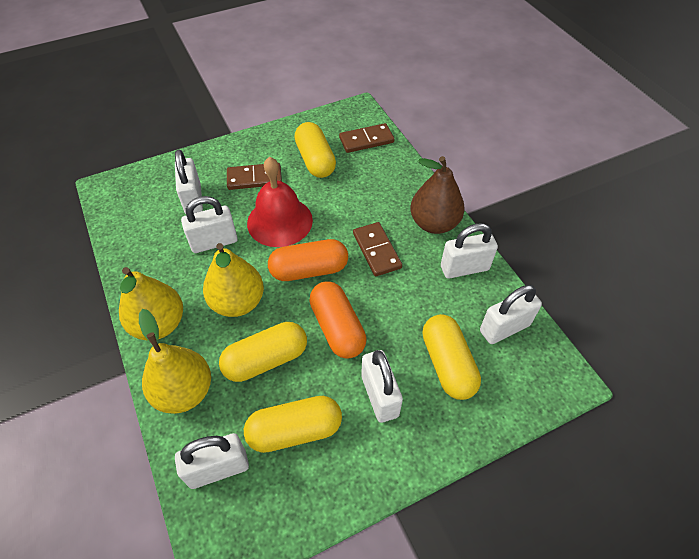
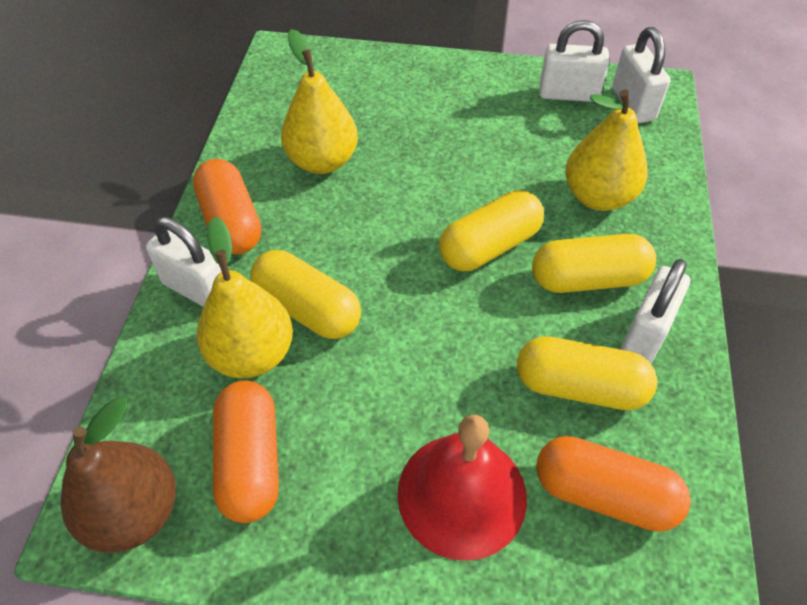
brown domino: [227,163,282,190] [339,123,394,153] [353,222,402,276] = 3 -> none = 0
orange capsule: [268,239,348,281] [309,281,366,359] = 2 -> [193,159,261,254] [213,381,279,523] [536,436,691,532] = 3
white padlock: [175,149,203,214] [175,433,249,489] [181,196,238,253] [361,350,403,423] [441,223,498,279] [480,285,542,344] = 6 -> [146,217,222,307] [539,20,610,102] [612,27,670,123] [621,259,690,364] = 4

